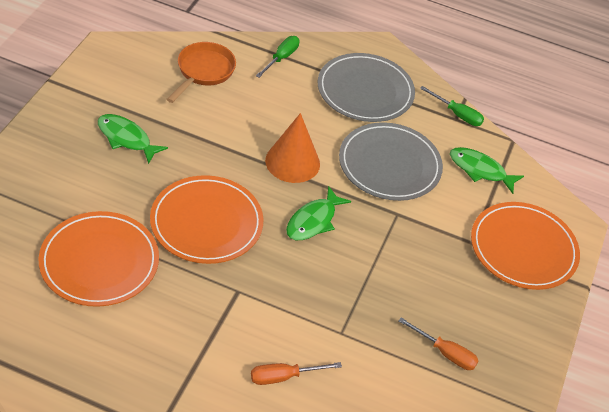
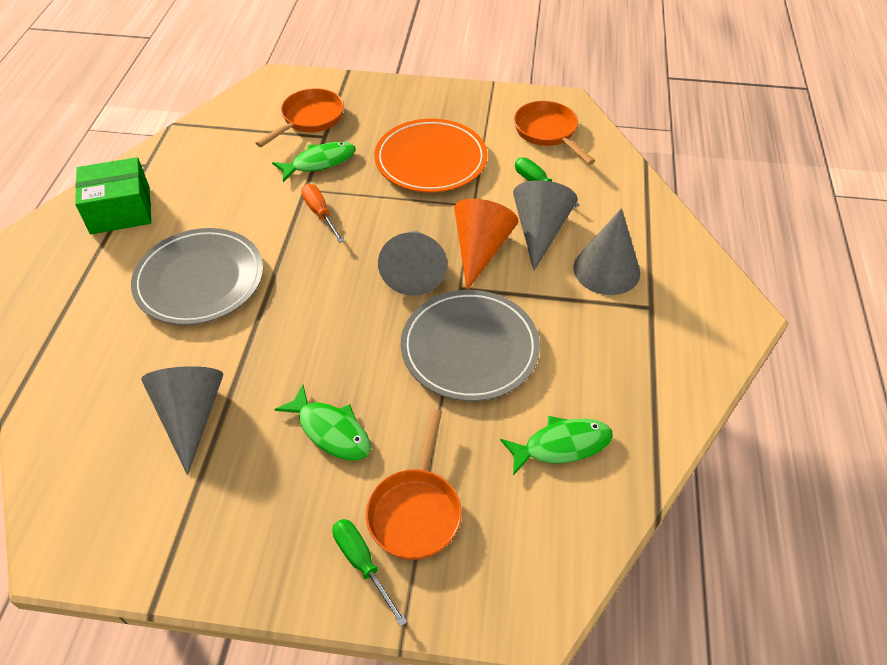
green box: none = 0 -> [75,157,151,234] = 1
grey cone: none = 0 -> [141,366,223,475] [378,230,447,295] [513,180,578,271] [573,208,640,295] = 4
orange pan: [166,42,236,103] = 1 -> [256,88,344,147] [366,409,462,560] [514,101,595,165] = 3
orange plate: [39,211,159,307] [150,175,263,264] [471,202,580,290] = 3 -> [374,119,487,192] = 1
orange screwdriver: [251,362,342,385] [399,317,479,370] = 2 -> [301,184,344,243] = 1

